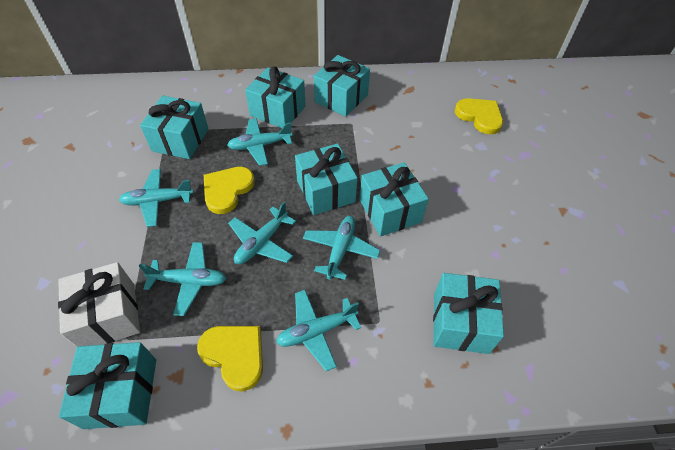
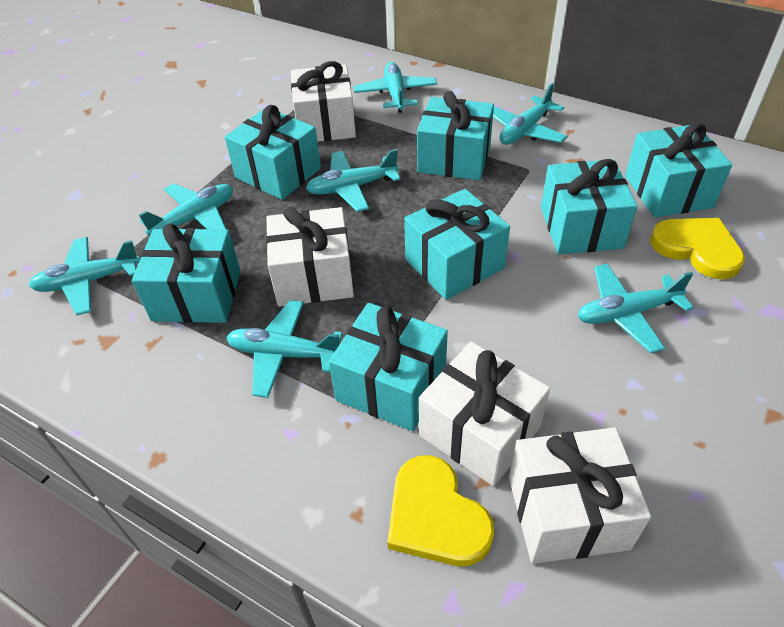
turquoise plane: [119,169,194,227] [139,242,226,316] [227,118,292,166] [228,202,296,264] [276,290,361,371] [303,216,380,280] = 6 -> [29,237,140,315] [139,184,233,235] [226,300,342,398] [306,149,400,212] [353,62,437,113] [493,83,568,145] [578,264,693,353] = 7
white gift: [58,262,140,347] = 1 -> [266,207,354,307] [291,61,356,142] [419,342,550,487] [509,427,651,564] = 4
yellow heart: [197,326,263,392] [204,167,255,214] [455,98,503,134] = 3 -> [388,455,494,566] [650,218,745,279] = 2

